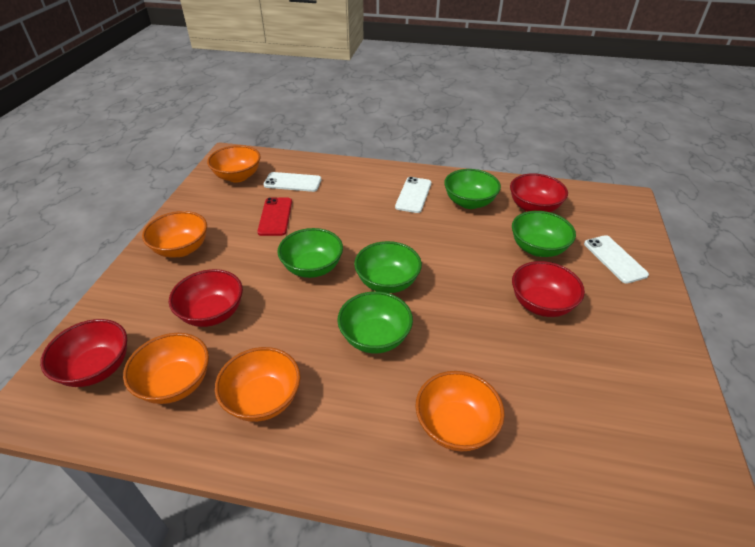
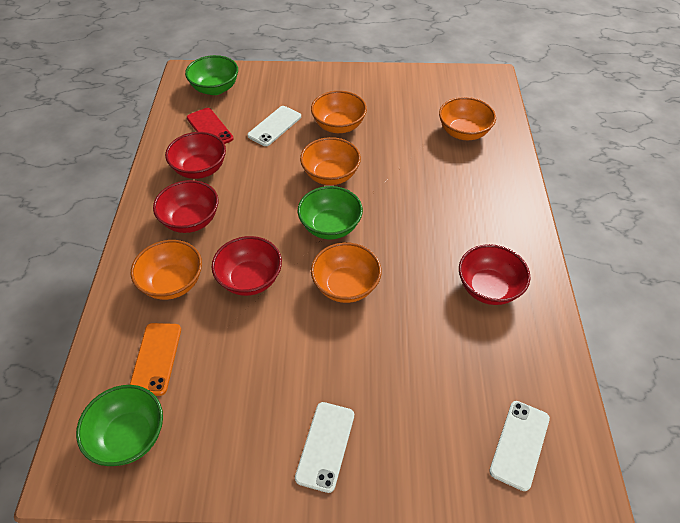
green bowl: [278,228,343,278] [337,291,413,354] [354,241,422,293] [444,169,501,209] [512,211,576,257] = 5 -> [76,385,163,466] [185,55,238,95] [298,186,363,239] = 3
orange phone: none = 0 -> [130,323,181,396] = 1

